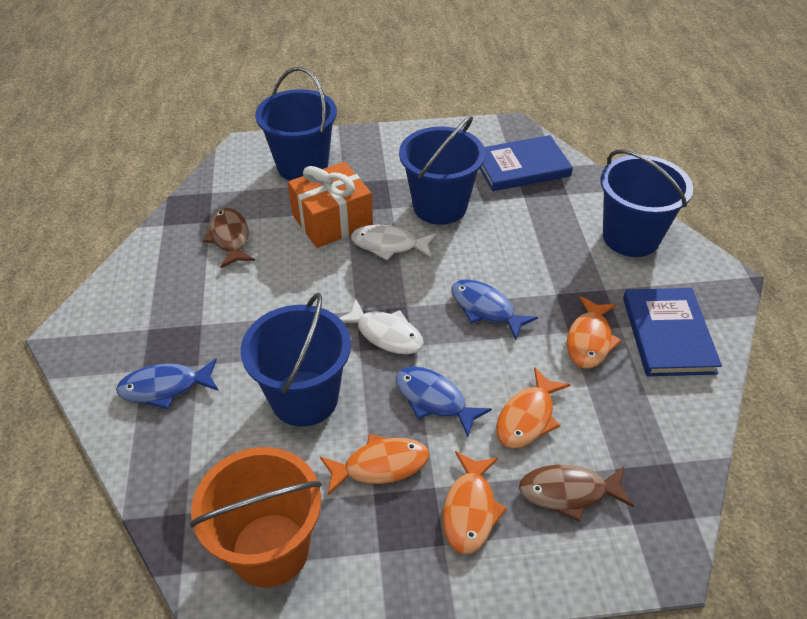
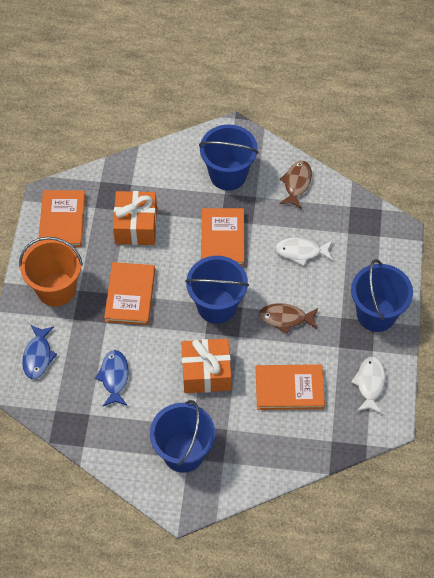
blue book: [480,135,573,191] [623,288,722,376] = 2 -> none = 0
blue fish: [116,359,219,409] [396,366,492,437] [451,279,538,340] = 3 -> [22,325,57,379] [95,350,129,406] = 2
orange book: none = 0 -> [38,190,85,247] [104,262,155,325] [201,208,244,266] [256,364,325,410] = 4
orange fish: [320,434,429,495] [442,451,507,554] [496,367,571,449] [567,296,622,369] = 4 -> none = 0
orange gift: [288,162,373,248] = 1 -> [113,191,157,245] [181,339,231,393] = 2

